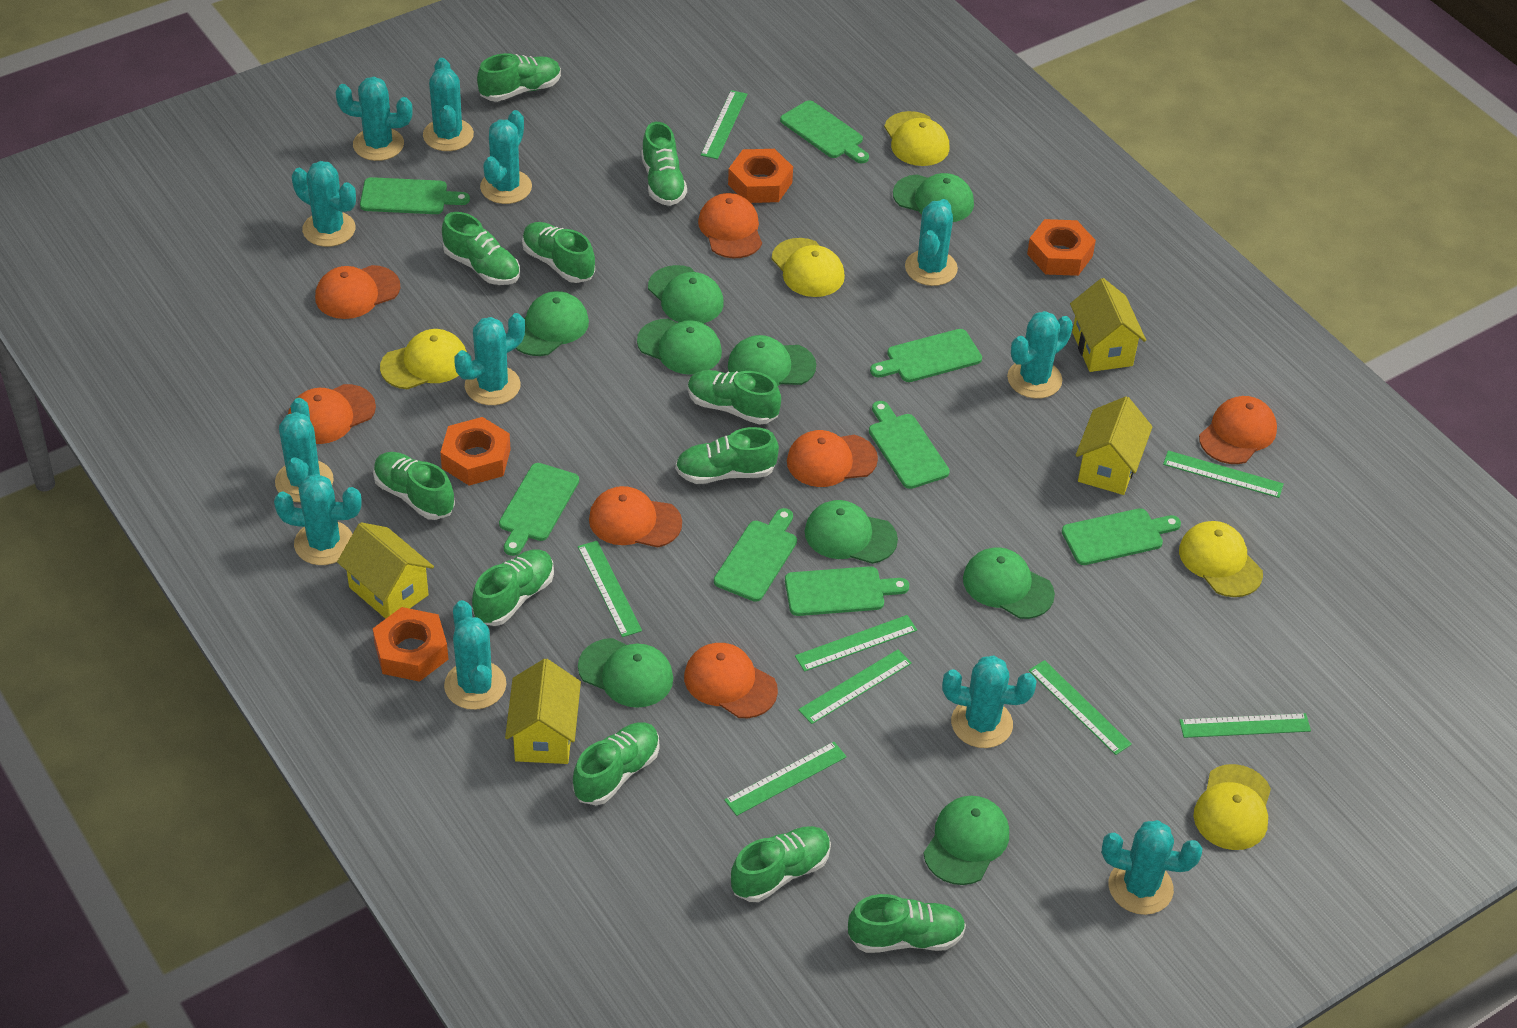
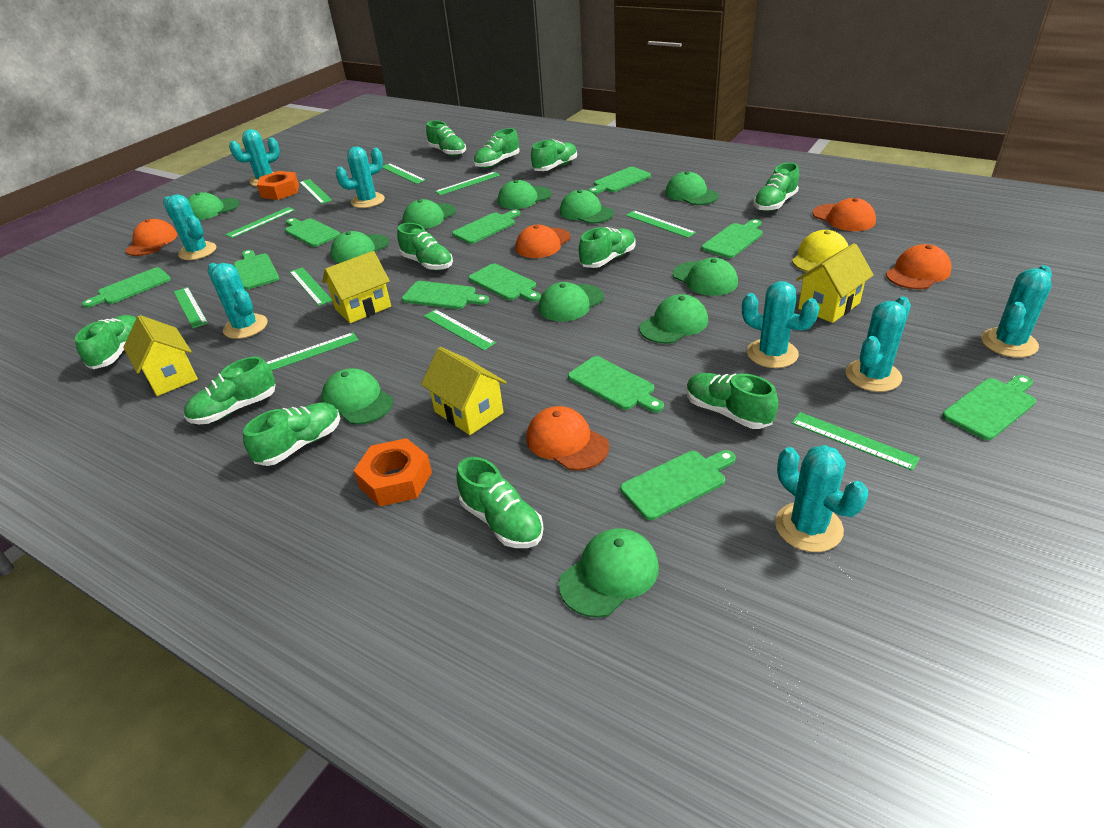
green cap: [515,291,589,356] [578,638,673,708] [637,319,722,375] [648,265,724,324] [728,335,816,386] [805,500,898,564] [893,173,974,222] [923,796,1009,885] [963,547,1055,619] = 9 -> [188,192,240,220] [321,368,393,425] [331,231,389,263] [403,199,456,229] [498,180,552,209] [539,282,604,322] [559,528,659,618] [560,190,614,224] [639,294,708,344] [665,171,719,205] [673,258,738,296] = 11
green cutting board: [360,177,470,214] [499,463,579,556] [714,508,797,602] [780,100,869,163] [785,566,909,616] [869,401,950,489] [870,329,982,382] [1062,508,1181,565] = 8 -> [82,267,171,308] [234,250,279,290] [285,218,340,247] [402,281,489,309] [452,210,520,244] [469,264,541,302] [568,356,664,413] [588,167,651,195] [620,450,736,520] [701,219,763,258] [942,375,1036,440] = 11
green ruler: [578,541,642,637] [701,90,748,159] [724,742,847,816] [795,615,917,672] [798,649,912,724] [1029,660,1132,755] [1163,450,1284,498] [1179,713,1311,738] = 8 -> [174,287,208,328] [225,207,295,238] [267,332,358,371] [290,267,332,306] [299,179,332,204] [382,163,426,184] [424,309,496,350] [435,172,500,195] [626,211,696,238] [791,412,920,471] = 10
orange cap: [288,384,376,444] [315,265,400,319] [589,486,682,547] [684,643,778,718] [698,193,762,258] [787,430,878,487] [1199,396,1277,464] = 7 -> [125,219,177,256] [516,225,571,258] [526,406,609,471] [813,198,876,231] [886,244,952,289] = 5
orange nut: [373,607,449,682] [440,417,511,486] [728,149,793,203] [1027,219,1096,276] = 4 -> [257,171,299,200] [354,438,432,507] = 2
turquoise cactus: [274,474,362,565] [275,398,334,502] [292,161,356,247] [336,77,413,161] [423,58,474,151] [444,600,506,710] [454,313,525,405] [480,110,532,204] [905,199,958,286] [942,655,1037,748] [1007,311,1073,399] [1102,820,1203,915] = 12 -> [163,194,216,260] [207,263,268,339] [229,129,280,186] [336,146,385,208] [742,281,820,368] [775,445,868,552] [846,296,911,392] [981,265,1052,358] = 8
yellow cap: [380,329,467,389] [772,238,845,297] [884,111,949,166] [1179,521,1263,597] [1194,764,1271,850] = 5 -> [792,230,848,272] = 1

